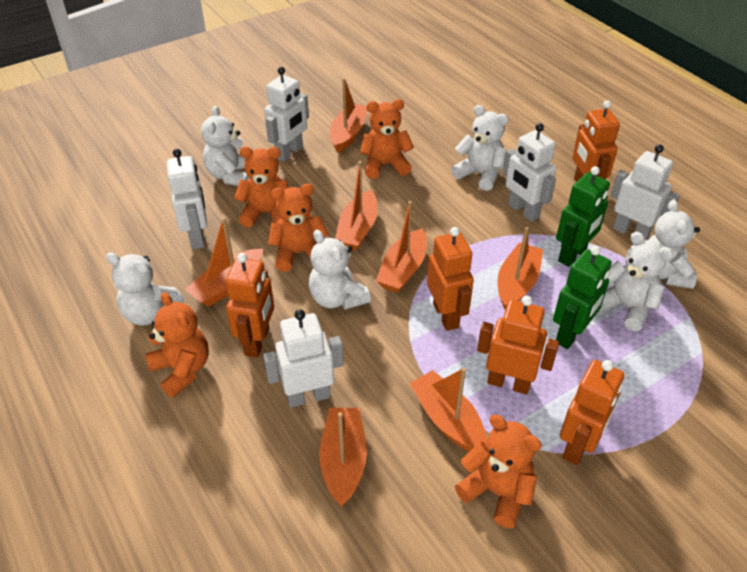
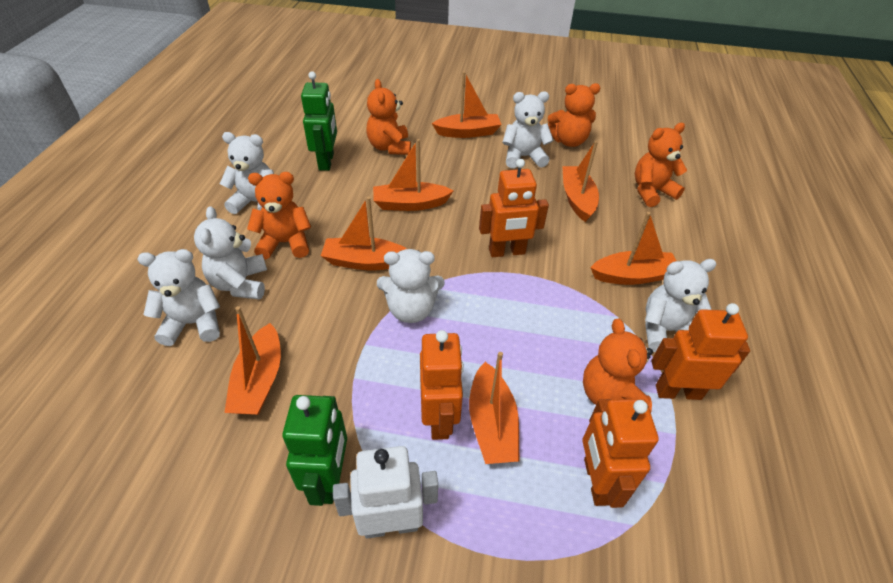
orange robot: [226,253,274,358] [427,227,474,331] [477,296,559,395] [560,360,625,465] [572,100,620,182] = 5 -> [420,330,464,440] [479,159,549,257] [582,399,659,508] [651,303,750,400] = 4
white robot: [166,149,207,249] [263,309,343,408] [264,67,309,162] [503,123,556,222] [610,144,680,240] = 5 -> [333,446,438,539] = 1

